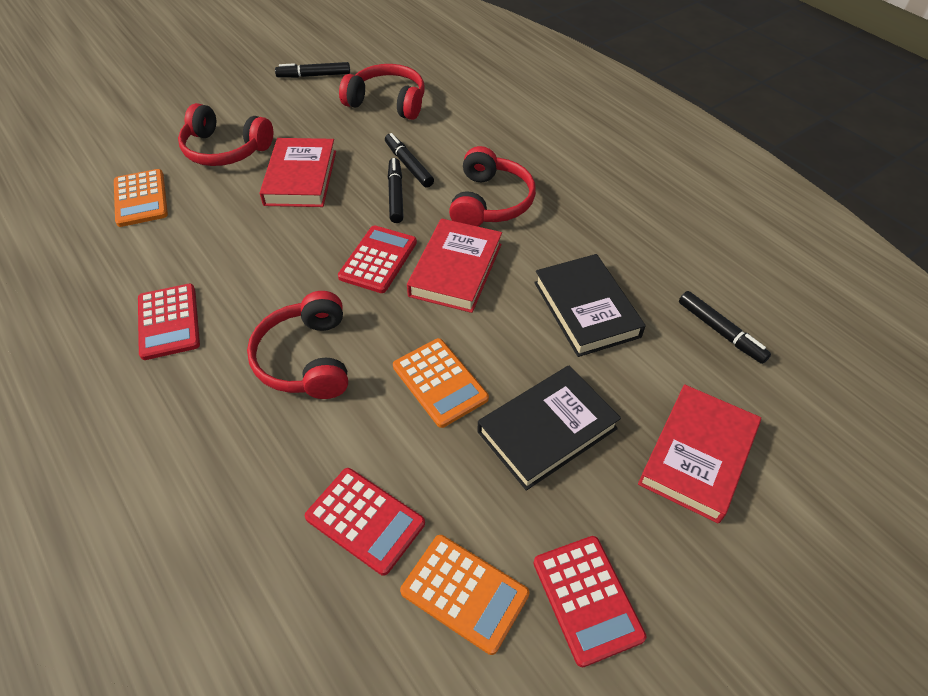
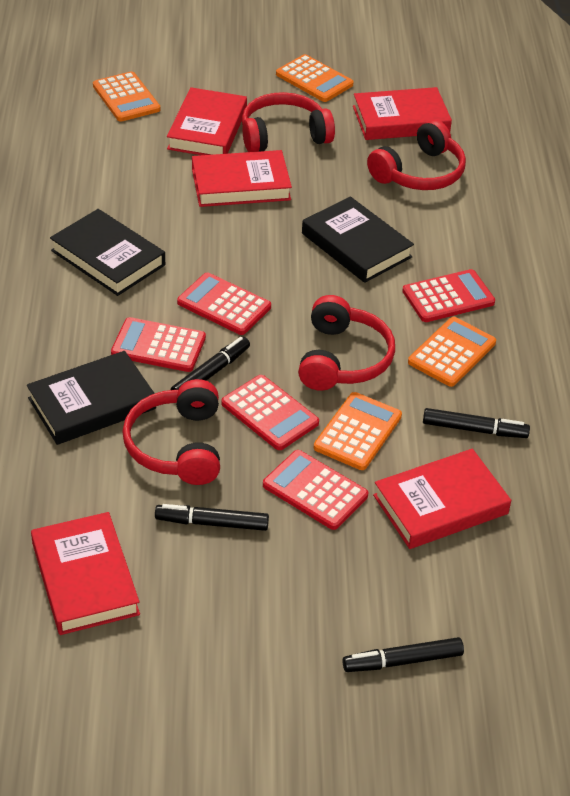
black book: [478,365,621,491] [534,254,646,357] = 2 -> [27,351,156,445] [50,209,165,296] [302,196,414,283] = 3
orange calculator: [114,169,168,227] [393,338,489,428] [400,535,529,655] = 3 -> [93,71,160,121] [276,54,354,102] [314,392,402,470] [408,317,496,387] = 4
red book: [259,138,336,207] [407,218,502,313] [638,384,761,524] = 3 -> [31,512,140,635] [167,87,247,155] [192,150,292,207] [353,87,452,140] [373,449,511,549] = 5
red calculator: [138,284,200,360] [305,468,425,576] [338,225,417,293] [533,536,646,667] = 4 -> [111,317,206,372] [177,273,271,335] [221,375,319,450] [263,450,368,530] [402,269,495,322] = 5

